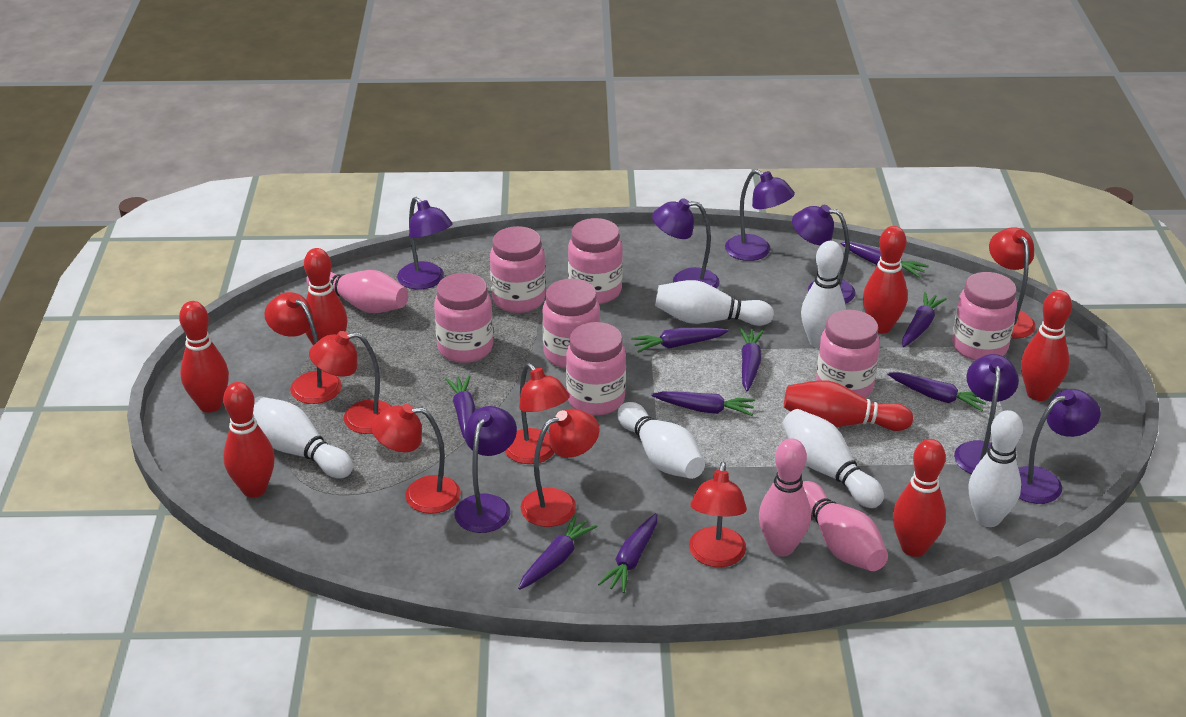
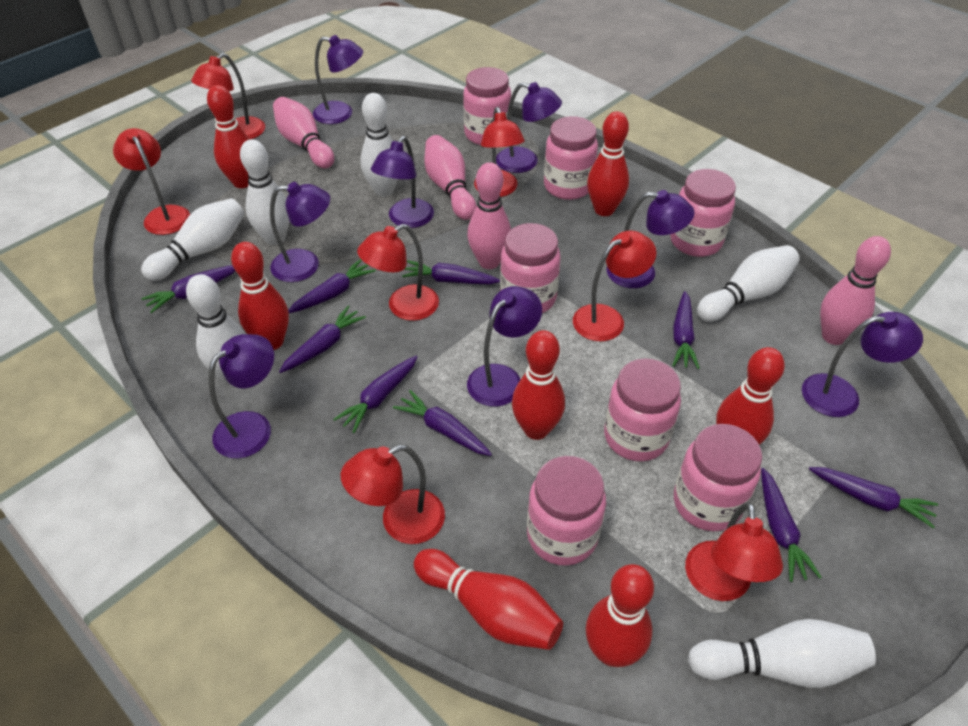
pink bowling pin: [306,270,408,313] [759,438,811,556] [803,481,888,571] = 3 -> [273,97,334,168] [425,135,476,220] [467,162,511,269] [820,236,891,345] = 4
purple lamp: [397,197,453,289] [455,406,517,533] [652,198,720,289] [725,169,795,261] [792,205,856,304] [954,354,1019,474] [1018,389,1101,504] = 7 -> [208,334,274,459] [270,182,330,282] [313,35,363,124] [371,136,434,228] [467,286,542,407] [496,82,562,173] [606,190,695,288] [802,312,923,417] = 8

